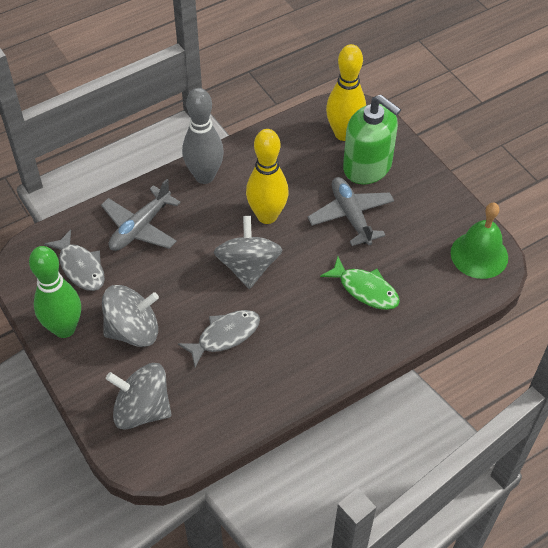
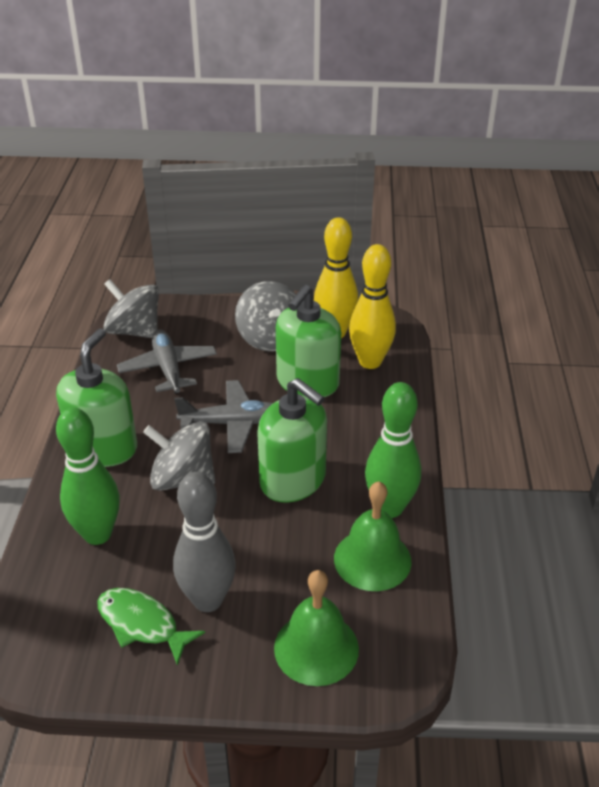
green bell: [451,203,508,279] = 1 -> [274,570,359,686] [334,482,411,591] = 2
green bowling pin: [29,246,81,338] = 1 -> [56,408,120,545] [365,382,421,518] = 2
green soap dispenser: [343,95,401,184] = 1 -> [56,328,137,467] [257,378,327,503] [276,285,341,397] = 3
grey fish: [44,229,105,291] [178,310,260,367] = 2 -> none = 0

